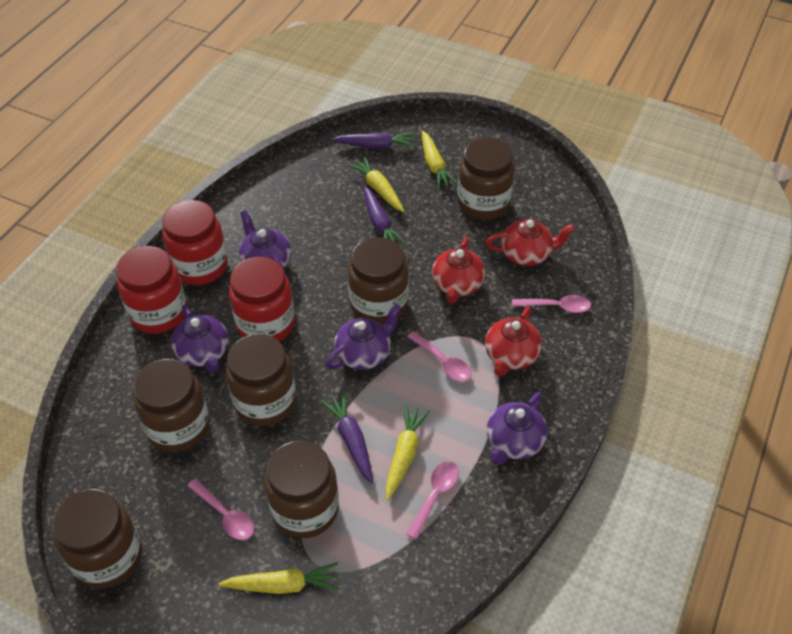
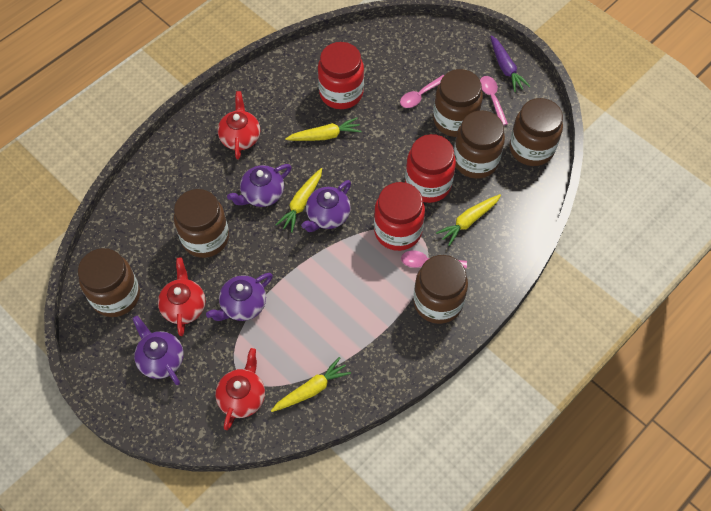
pink spoon: [187,478,254,540] [406,461,459,540] [407,331,472,381] [512,295,591,313] = 4 -> [400,75,444,108] [401,251,467,269] [480,76,508,126] = 3
purple carrot: [321,392,373,484] [332,132,415,149] [363,186,406,244] = 3 -> [490,35,531,92] = 1

